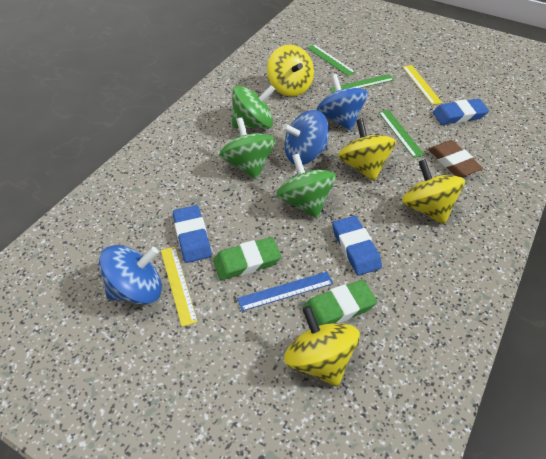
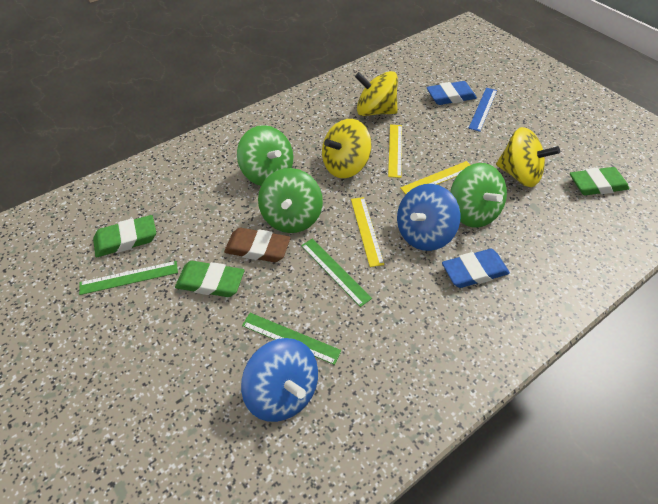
blue eraser: [173,205,212,263] [332,216,382,275] [433,99,489,125] = 3 -> [426,81,477,105] [442,249,510,288] = 2
blue spinning top: [99,245,162,304] [282,110,329,165] [317,74,368,131] = 3 -> [241,338,318,422] [397,184,461,251] = 2
green eraser: [213,237,281,280] [302,280,377,326] = 2 -> [93,215,156,257] [175,261,244,297] [570,167,629,195] = 3
yellow ruler: [161,246,198,327] [403,65,442,105] = 2 -> [351,197,384,267] [388,125,402,178] [400,161,470,194] = 3
yellow spinning top: [267,45,314,97] [284,306,360,387] [338,119,396,181] [402,159,465,225] = 4 -> [322,119,372,178] [355,71,398,116] [496,127,560,187] = 3

